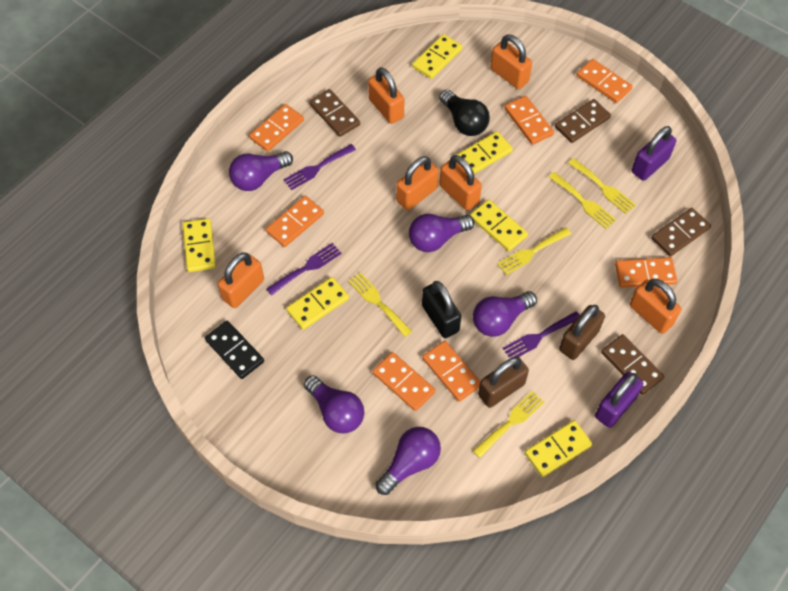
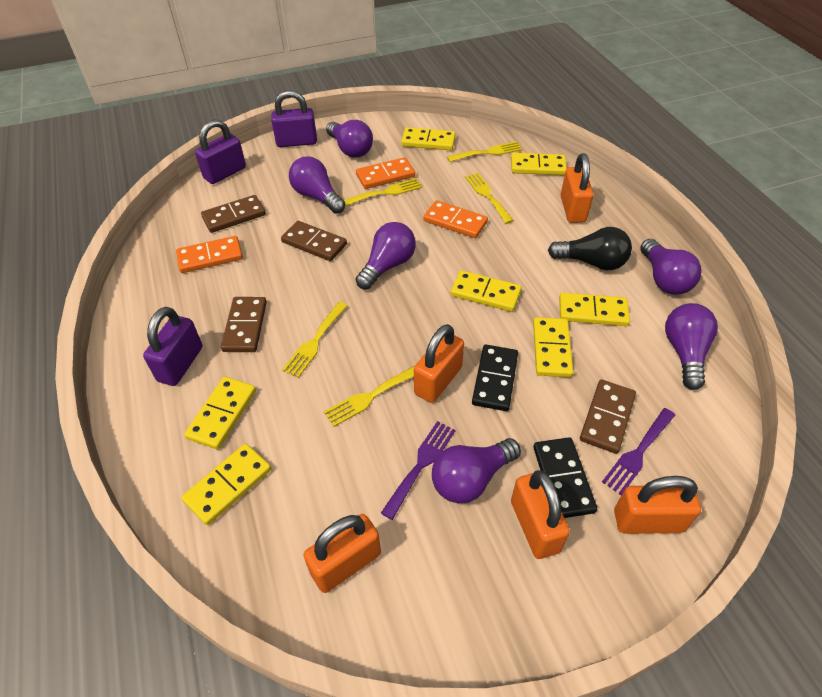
black domino: [205,321,264,379] = 1 -> [472,345,518,411] [533,437,597,518] = 2
black padlock: [422,281,461,338] = 1 -> none = 0
brown padlock: [478,357,529,408] [559,305,605,360] = 2 -> none = 0
orange domino: [249,104,304,152] [266,196,324,247] [372,352,436,411] [422,341,480,402] [504,96,554,145] [577,59,633,103] [615,257,677,288] = 7 -> [176,236,243,273] [356,157,415,189] [423,200,488,238] = 3
orange padlock: [218,253,264,308] [368,67,404,124] [396,156,439,210] [440,155,482,211] [490,34,532,89] [630,279,681,334] = 6 -> [304,514,381,593] [414,324,464,403] [511,470,570,559] [561,154,594,223] [614,476,701,533] = 5
purple fork: [267,243,342,295] [283,144,356,190] [503,311,580,358] = 3 -> [381,421,456,520] [602,408,675,495] = 2
purple light bulb: [229,151,293,191] [304,375,364,433] [376,427,441,495] [409,214,474,252] [473,291,537,337] = 5 -> [289,156,345,214] [326,120,373,158] [356,222,416,289] [432,438,521,504] [640,239,702,295] [665,303,718,390] = 6
purple padlock: [595,372,644,428] [632,126,676,181] = 2 -> [143,307,202,386] [195,119,246,184] [271,90,317,147] = 3
yellow domino: [183,218,216,272] [286,277,349,330] [412,34,462,79] [456,131,513,174] [470,199,528,251] [525,420,593,477] = 6 -> [181,444,271,525] [184,377,256,450] [401,127,456,150] [451,270,522,312] [511,153,567,175] [533,317,573,377] [559,292,630,326] = 7

